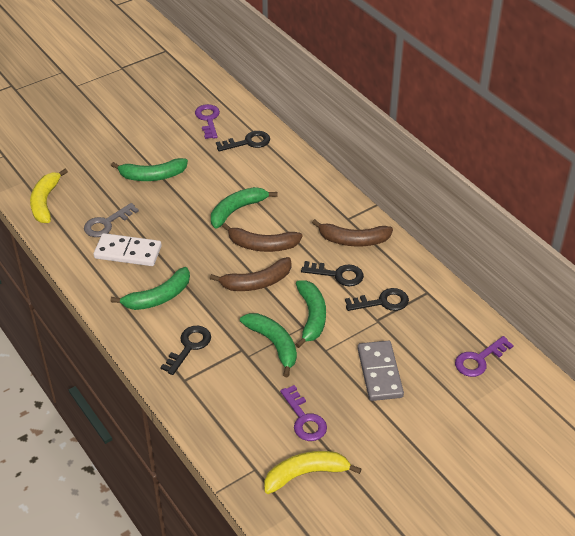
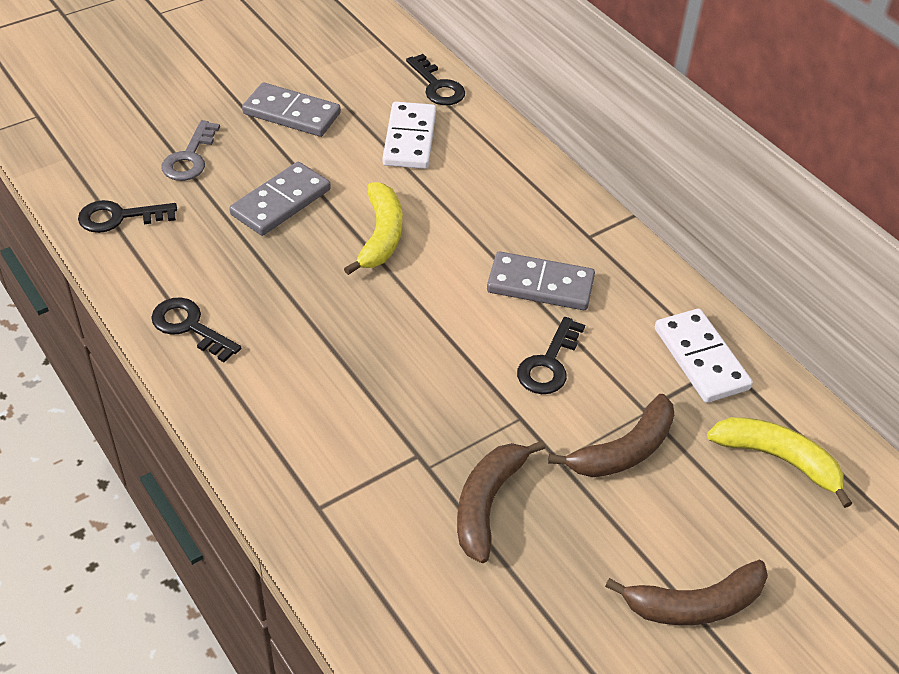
green banana: [111,158,188,181] [111,267,190,310] [211,187,278,228] [240,313,297,377] [295,280,326,348] = 5 -> none = 0
grey domino: [358,341,404,401] = 1 -> [229,162,331,236] [242,82,341,137] [487,251,595,310] = 3
purple key: [195,104,220,139] [280,385,327,441] [455,336,514,377] = 3 -> none = 0
white domino: [94,233,162,266] = 1 -> [383,102,436,169] [655,308,753,403] = 2

